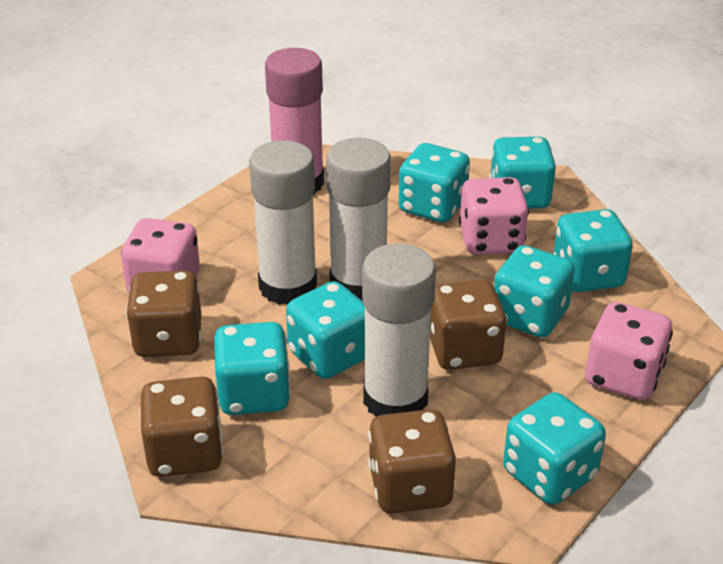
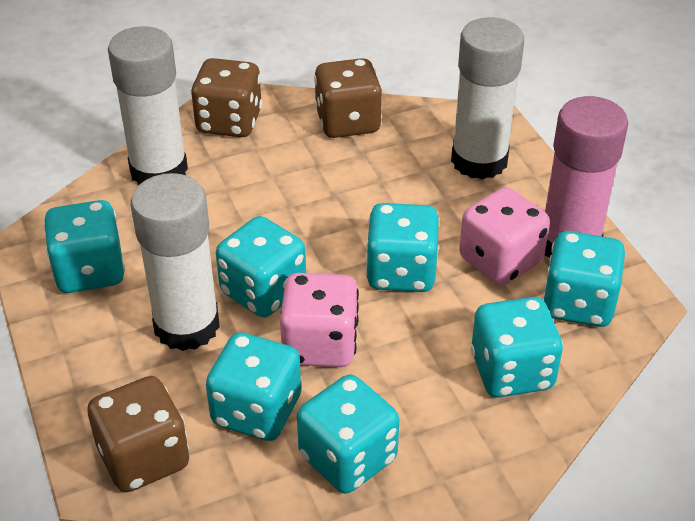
brown dice: [126,270,201,357] [141,377,223,477] [368,409,456,513] [430,280,507,370] = 4 -> [87,376,189,492] [191,58,262,137] [314,58,382,138] = 3
pink dice: [121,218,200,293] [459,177,529,255] [586,302,673,400] = 3 -> [280,273,359,367] [459,187,550,285] = 2

